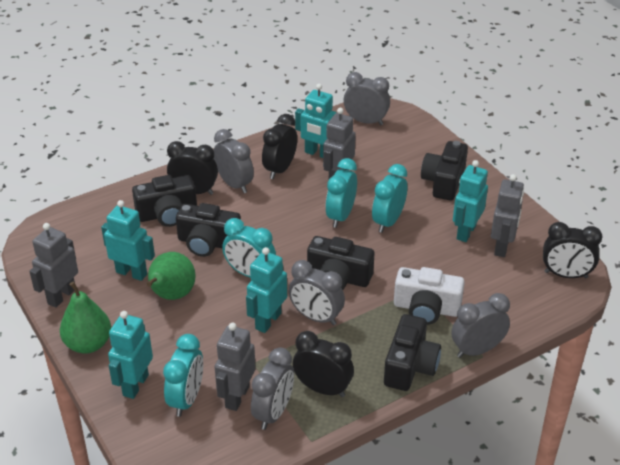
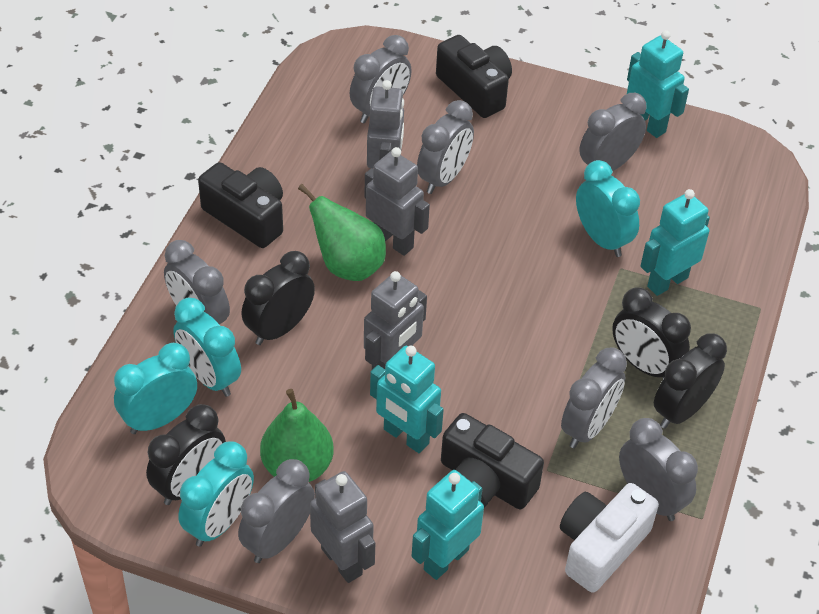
black camera: [132,175,197,227] [176,203,241,257] [307,236,374,290] [384,314,441,391] [421,141,468,200] = 5 -> [198,162,283,248] [436,35,512,118] [441,413,544,509] = 3
grey clock: [214,129,254,193] [251,347,294,430] [289,260,345,325] [343,72,390,125] [451,293,510,358] = 5 -> [164,240,230,325] [238,459,315,563] [350,35,412,124] [417,100,474,194] [561,347,627,449] [579,93,647,171] [619,418,698,521] = 7
turquoise robot: [101,200,155,281] [108,311,153,399] [246,247,287,333] [295,84,337,158] [453,160,488,242] = 5 -> [370,346,444,453] [412,470,484,580] [627,30,689,138] [640,189,710,296] = 4

